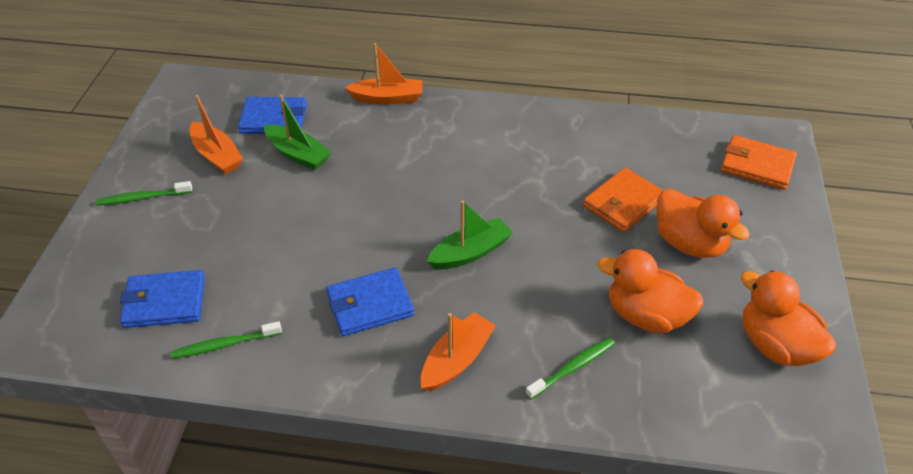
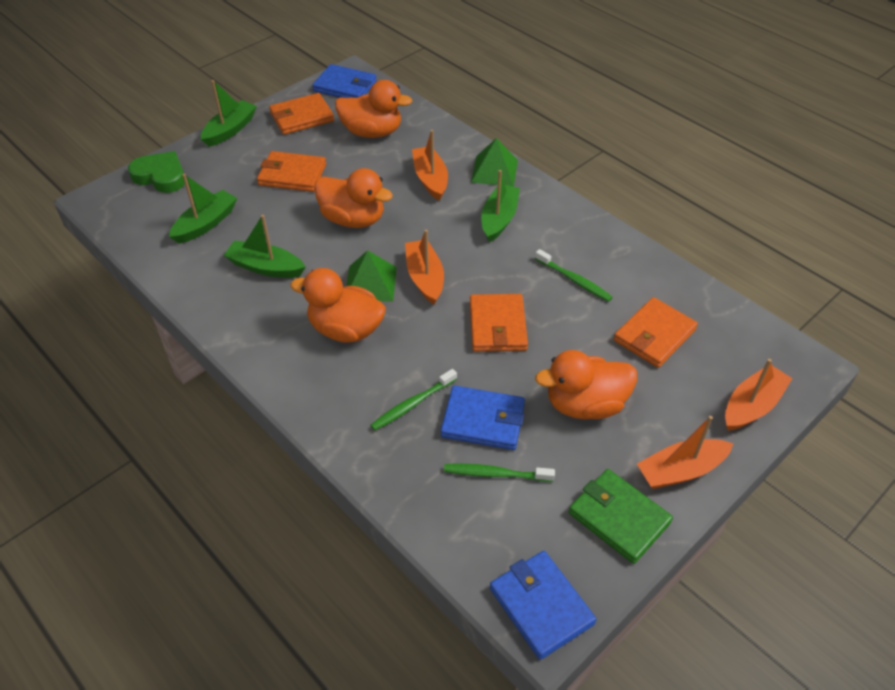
green boat: [264,95,332,170] [426,200,513,269] = 2 -> [169,174,237,244] [201,80,257,147] [224,215,305,278] [481,170,520,242] = 4
green heart: none = 0 -> [128,151,185,193] = 1
green pyramid: none = 0 -> [346,250,397,302] [471,138,518,187] = 2
green wallet: none = 0 -> [569,469,673,564] = 1
orange boat: [190,95,243,174] [344,43,422,105] [421,312,496,392] = 3 -> [405,230,444,305] [412,130,448,201] [637,416,734,489] [725,359,793,431] = 4
orange duck: [597,249,704,333] [656,189,750,258] [740,270,836,366] = 3 -> [290,268,386,343] [314,168,393,228] [335,80,412,138] [535,350,637,419] = 4
orange wallet: [583,168,663,232] [721,135,797,190] = 2 -> [257,151,326,192] [269,93,334,135] [470,294,528,352] [614,297,698,368] = 4

